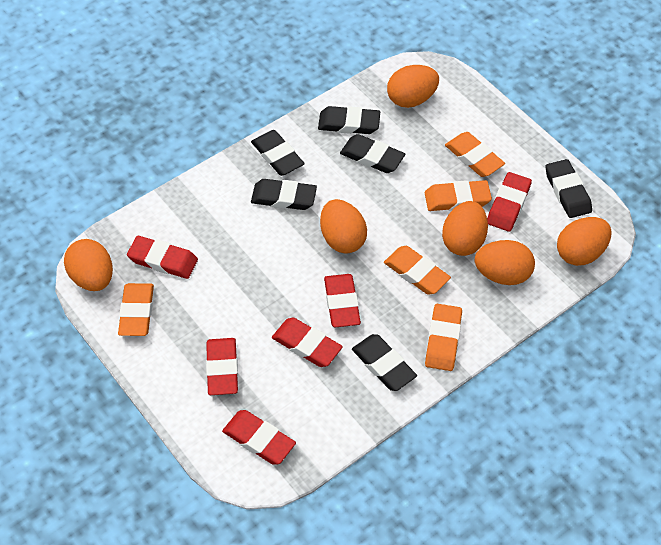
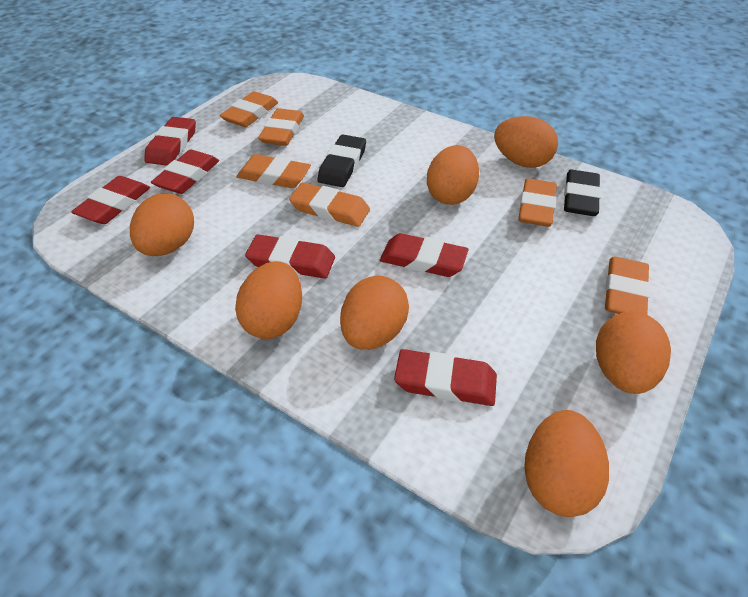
black eraser: [251,130,305,176] [251,179,317,210] [318,106,380,134] [340,134,405,173] [352,334,417,391] [546,159,592,218] = 6 -> [318,135,366,187] [564,169,601,216] = 2
orange egg: [64,239,113,291] [320,199,367,254] [387,65,439,108] [442,201,488,256] [475,240,535,285] [557,217,612,266] = 6 -> [130,193,194,256] [235,261,302,339] [340,276,409,350] [427,145,479,205] [494,116,558,168] [524,410,609,517] [596,312,671,394] = 7
orange eraser: [118,283,154,336] [384,246,451,295] [425,180,492,211] [425,304,462,371] [445,132,505,177] = 5 -> [220,91,278,127] [236,154,311,188] [258,108,304,146] [289,182,370,227] [518,178,557,227] [605,257,650,314] = 6

